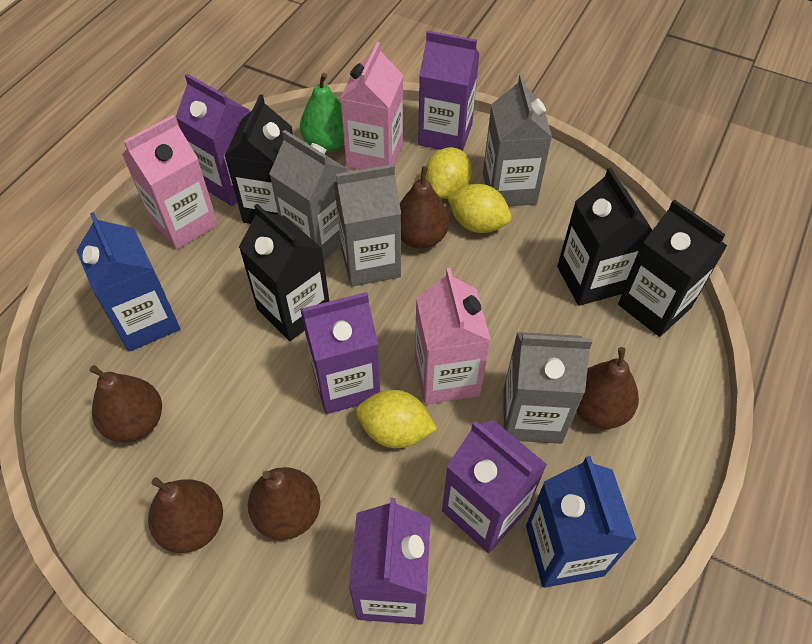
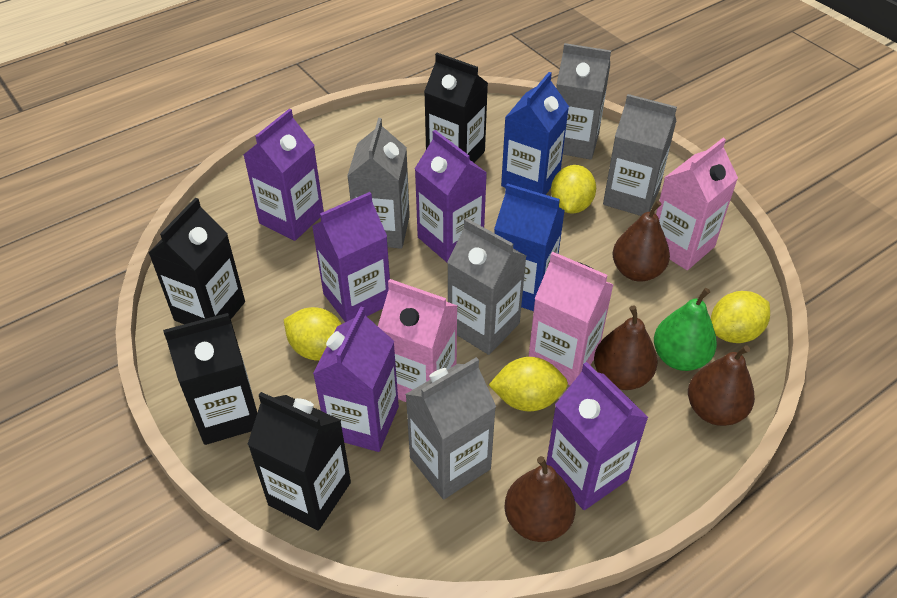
brown pear: [90,365,162,442] [148,477,223,553] [248,467,320,540] [400,166,449,249] [576,347,639,429] = 5 -> [505,456,576,542] [594,305,658,390] [613,201,670,282] [688,345,755,426] = 4
grey carton: [269,130,347,260] [334,164,401,287] [483,74,552,206] [504,332,592,444] = 4 -> [347,118,410,249] [405,357,496,499] [447,218,526,355] [556,43,611,160] [603,94,677,216] = 5
yellow lemon: [356,390,437,448] [425,147,472,199] [447,184,511,233] = 3 -> [284,307,342,361] [489,357,568,411] [551,165,596,214] [711,291,770,343] = 4

